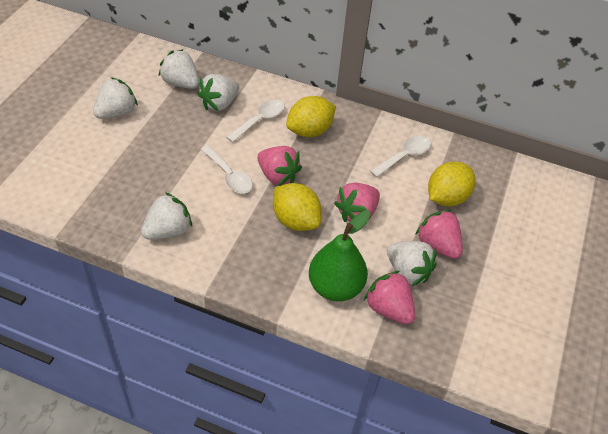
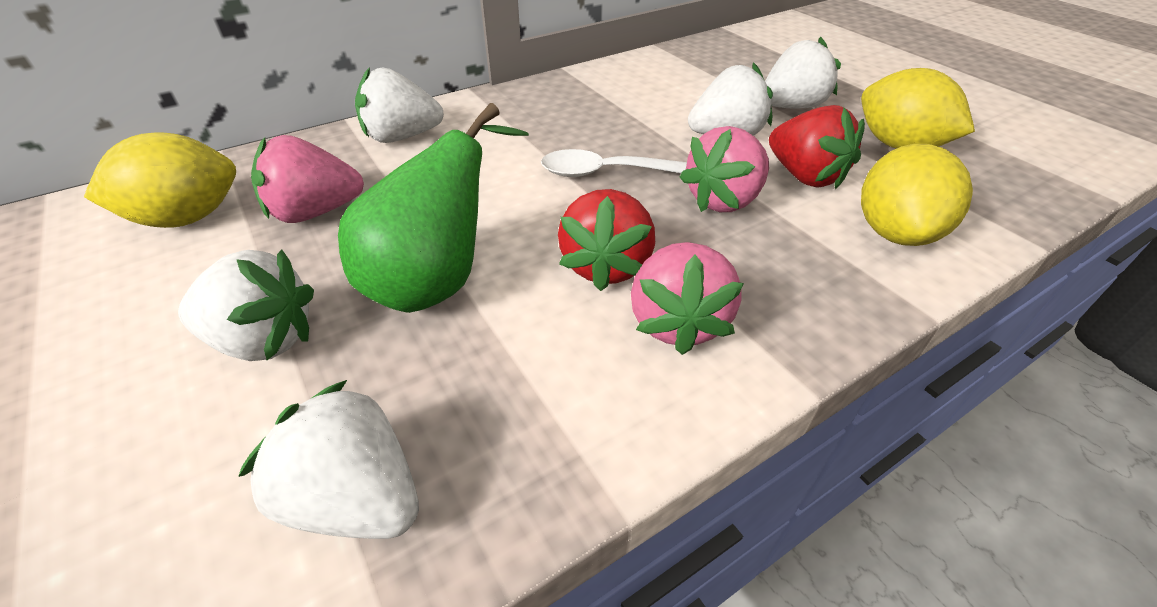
pink strawberry: [257,146,302,186] [334,183,380,222] [364,271,415,324] [415,209,463,259] = 4 -> [251,135,364,223] [631,242,744,355] [679,126,769,212] = 3
red strawberry: none = 0 -> [558,189,655,291] [769,105,865,189] = 2
white spoon: [200,145,253,194] [226,99,285,143] [370,136,431,177] = 3 -> [541,149,687,177] = 1

